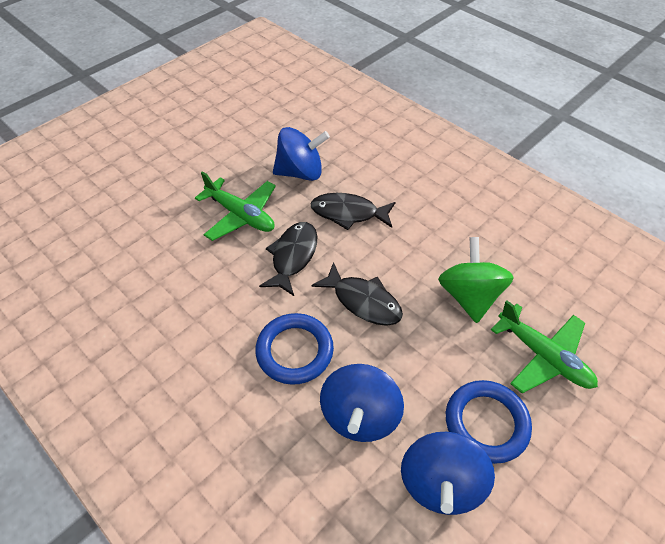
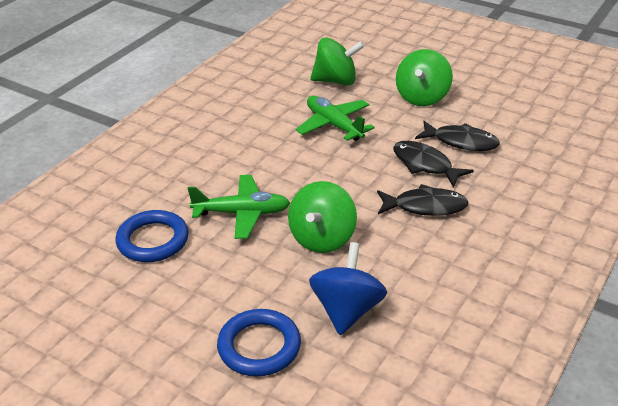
blue spinning top: [273,127,330,181] [320,364,404,442] [401,432,495,515] = 3 -> [309,242,387,335] = 1
green spinning top: [438,237,514,323] = 1 -> [288,181,357,253] [310,37,365,86] [396,49,453,106] = 3

